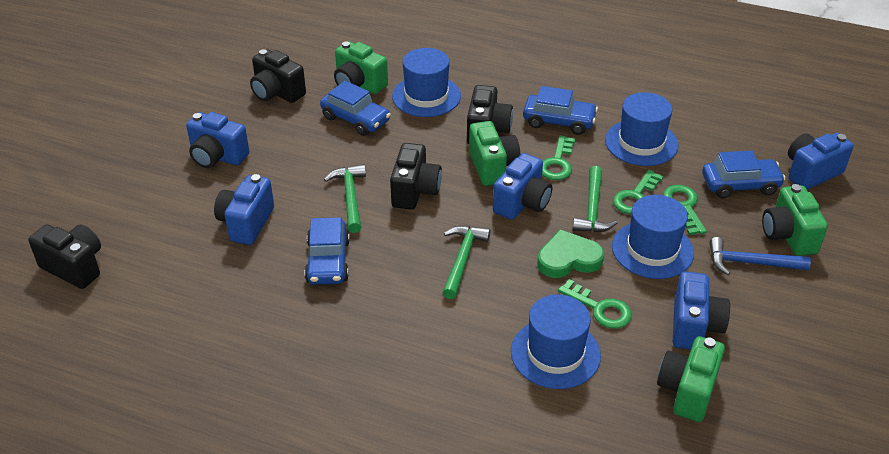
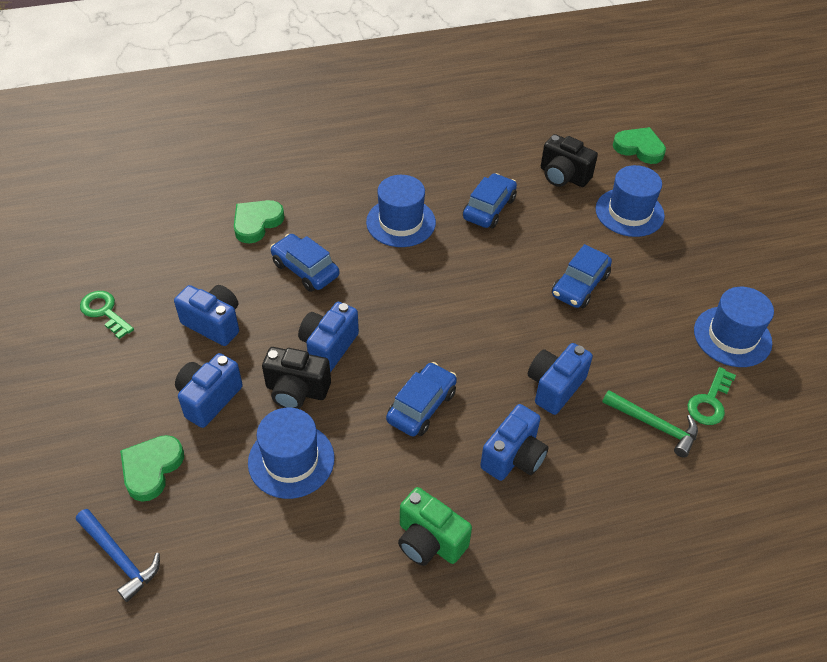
black camera: [28,224,101,289] [250,49,306,103] [390,143,442,210] [467,85,513,144] = 4 -> [262,347,331,409] [541,134,598,187] = 2
green camera: [334,41,388,94] [469,121,520,186] [657,336,725,422] [762,184,828,256] = 4 -> [398,487,472,566] = 1
green hammer: [324,164,366,233] [442,226,491,299] [572,166,618,232] = 3 -> [602,390,698,458] = 1
green heart: [537,230,604,278] = 1 -> [120,435,184,502] [234,200,284,243] [613,127,666,164] = 3
green key: [542,135,575,180] [558,279,632,329] [613,170,664,214] [663,185,707,235] = 4 -> [80,291,134,339] [688,367,736,425] = 2

